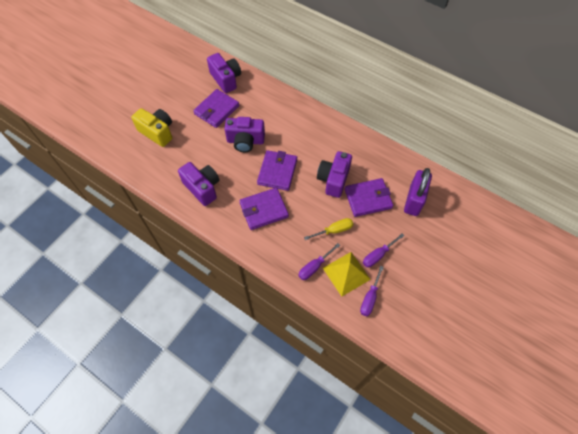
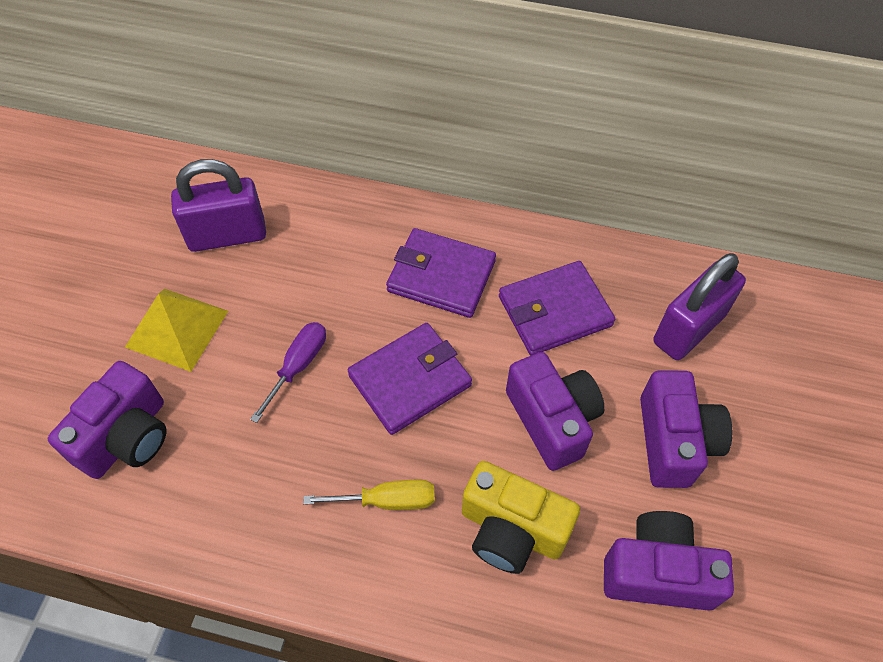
purple padlock: [404,168,432,216] = 1 -> [171,159,266,252] [653,253,746,360] = 2
purple screwdriver: [298,243,340,280] [360,266,384,316] [363,234,404,267] = 3 -> [250,322,326,423] = 1
purple wallet: [193,89,239,128] [239,188,289,230] [257,150,297,191] [345,178,393,217] = 4 -> [348,323,472,435] [386,228,496,318] [499,261,615,355] = 3

